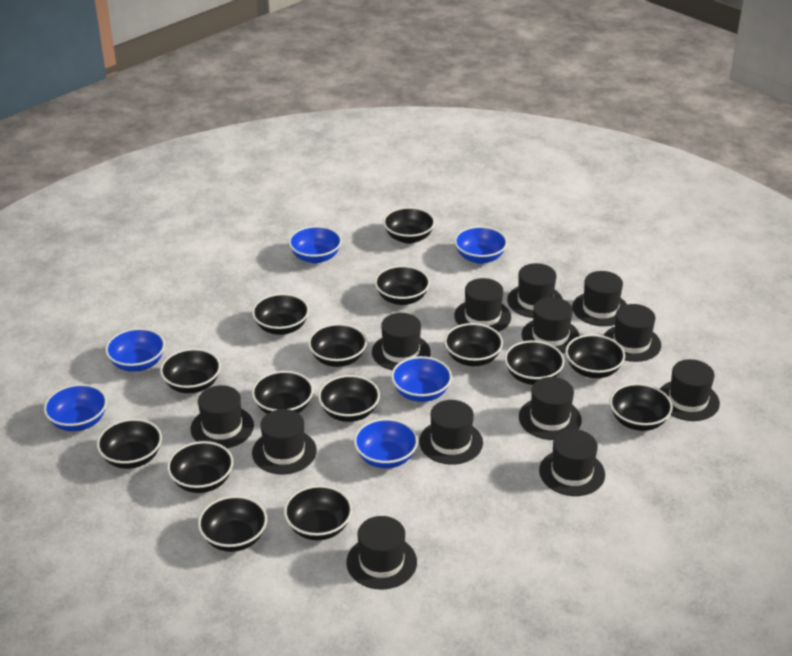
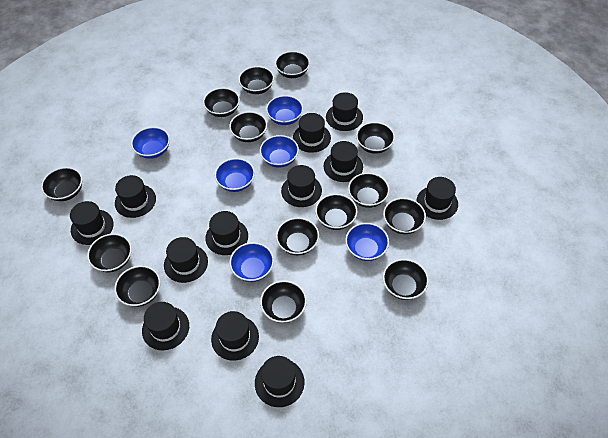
black bowl: [97,419,162,469] [160,348,221,393] [167,441,233,493] [198,496,267,552] [252,293,309,335] [252,371,314,414] [284,485,352,540] [308,324,367,367] [318,375,380,422] [375,266,430,305] [383,207,435,244] [444,323,503,366] [504,340,565,385] [565,334,625,378] [610,383,673,431] = 15 -> [41,167,83,201] [87,234,132,272] [114,266,160,307] [203,88,240,117] [229,112,267,142] [238,66,274,94] [260,280,307,323] [275,51,310,78] [276,218,319,255] [315,194,358,230] [348,173,389,208] [356,122,395,154] [383,198,426,234] [383,259,429,300] = 14
black hat: [191,385,254,448] [252,409,317,474] [346,516,417,589] [372,313,431,370] [419,400,483,465] [454,278,511,332] [507,263,563,318] [519,377,582,440] [522,297,580,353] [539,429,605,496] [572,271,627,326] [603,304,661,362] [660,359,720,421] = 13 -> [70,201,113,245] [115,175,156,218] [142,302,189,350] [164,237,208,283] [205,211,248,255] [211,311,259,361] [255,356,305,407] [281,165,322,207] [293,113,331,153] [324,141,363,182] [326,92,363,131] [416,177,458,220] = 12

